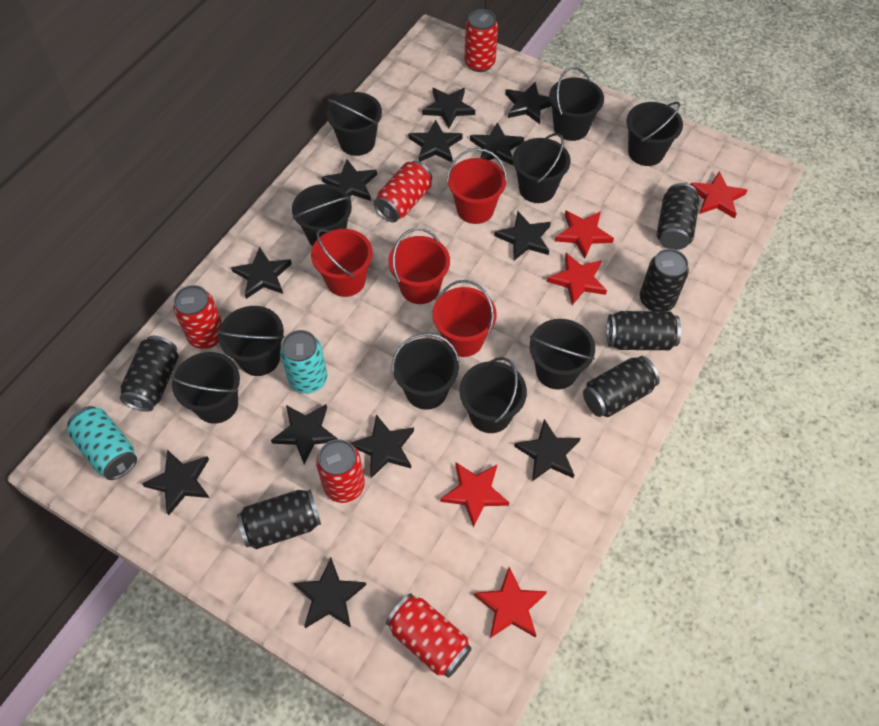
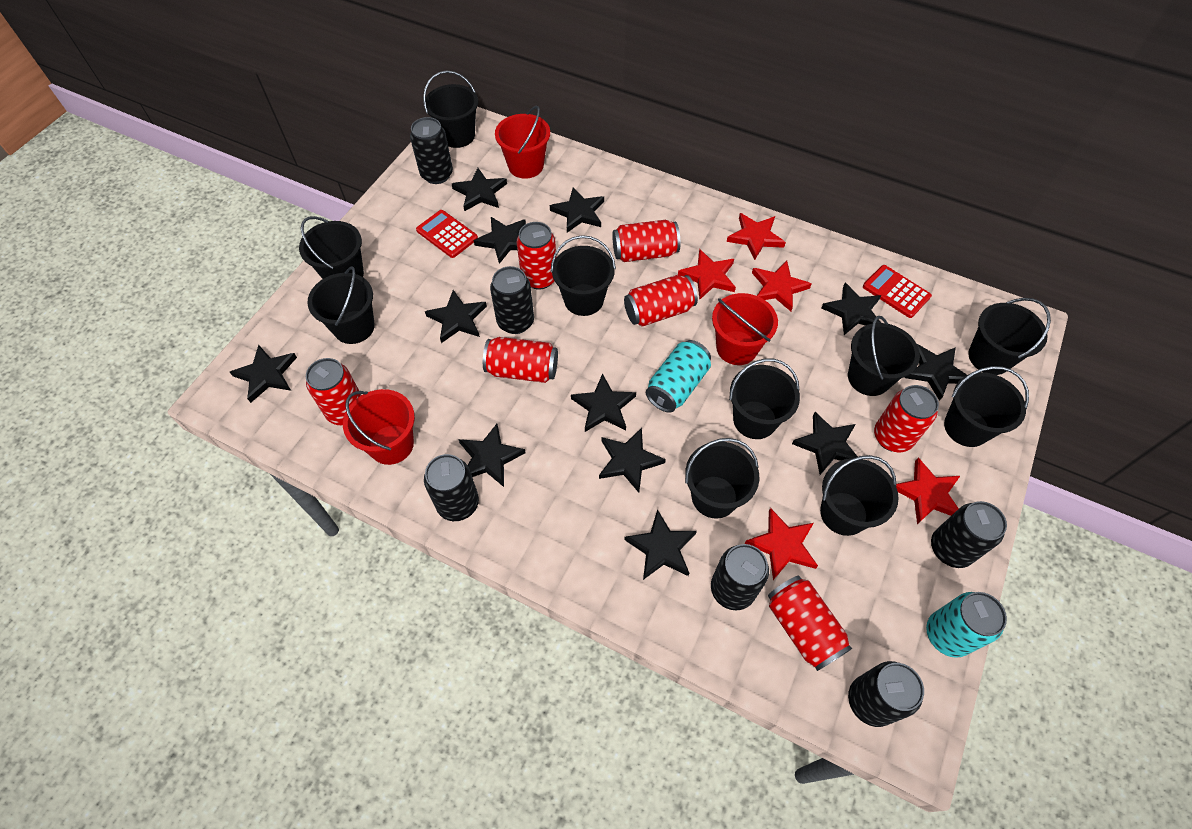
red bucket: [311,229,373,297] [388,228,450,304] [432,280,496,357] [447,148,507,224] = 4 -> [343,389,415,465] [495,106,550,179] [712,293,778,365] = 3
red calculator: none = 0 -> [416,210,478,258] [863,265,932,318] = 2
red can: [173,285,222,349] [316,439,365,503] [374,161,432,222] [386,593,472,678] [464,9,498,72] = 5 -> [306,358,361,425] [483,337,558,383] [516,222,556,289] [612,220,680,262] [624,275,698,326] [768,575,852,671] [874,385,939,452] = 7

